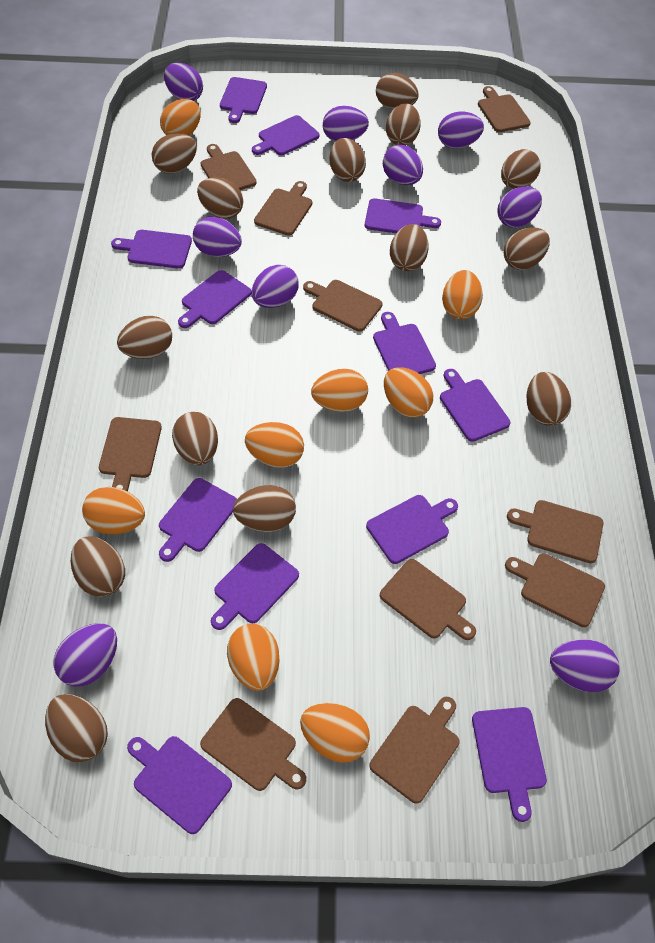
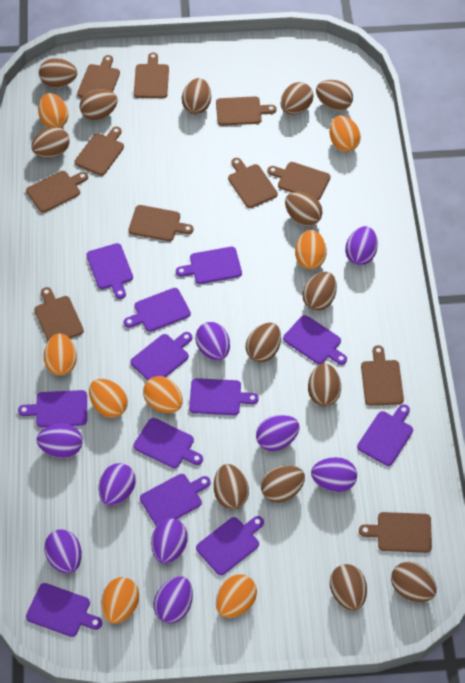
brown cutting board: [99,417,162,492] [200,698,306,791] [201,144,257,190] [254,181,312,236] [303,280,382,332] [369,697,460,804] [380,559,476,640] [478,86,531,132] [505,553,605,627] [507,500,604,563] = 10 -> [26,171,88,213] [34,287,84,341] [75,127,124,176] [77,55,120,98] [128,205,194,241] [134,52,169,98] [216,96,277,126] [228,158,278,208] [267,162,330,200] [359,512,432,553] [361,345,404,406] = 11

